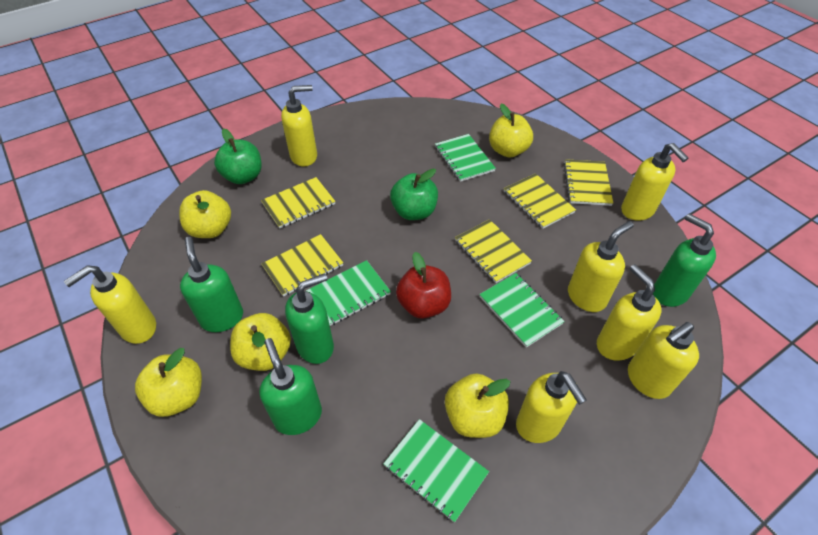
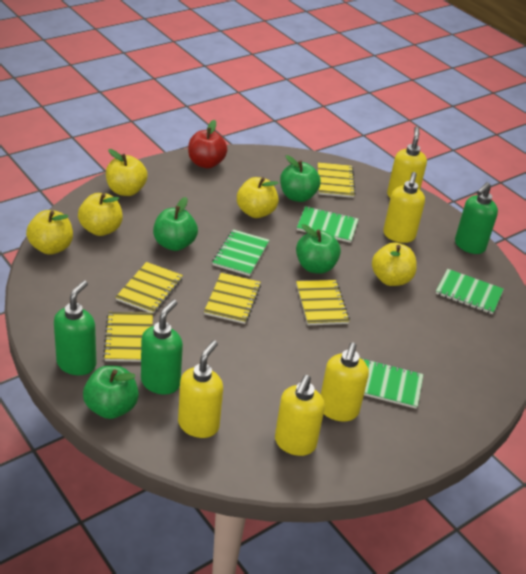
green apple: [214,128,262,184] [390,169,438,220] = 2 -> [83,366,139,419] [153,197,198,251] [280,155,321,202] [296,224,341,274] = 4
green soap dispenser: [180,237,243,332] [259,338,322,435] [285,273,334,364] [653,214,716,307] = 4 -> [54,280,96,375] [141,300,183,395] [455,182,498,254] = 3
yellow soap dispenser: [64,265,156,344] [281,85,317,167] [516,371,587,443] [568,221,634,312] [597,264,662,361] [621,143,688,221] [628,322,699,399] = 7 -> [178,340,223,438] [275,375,325,456] [320,342,369,422] [383,172,425,243] [387,126,427,198] = 5

